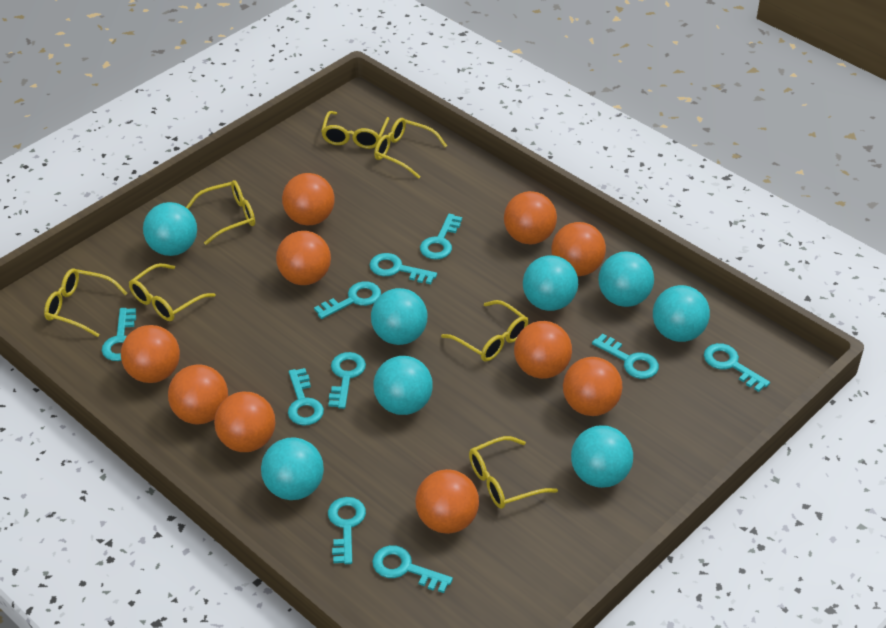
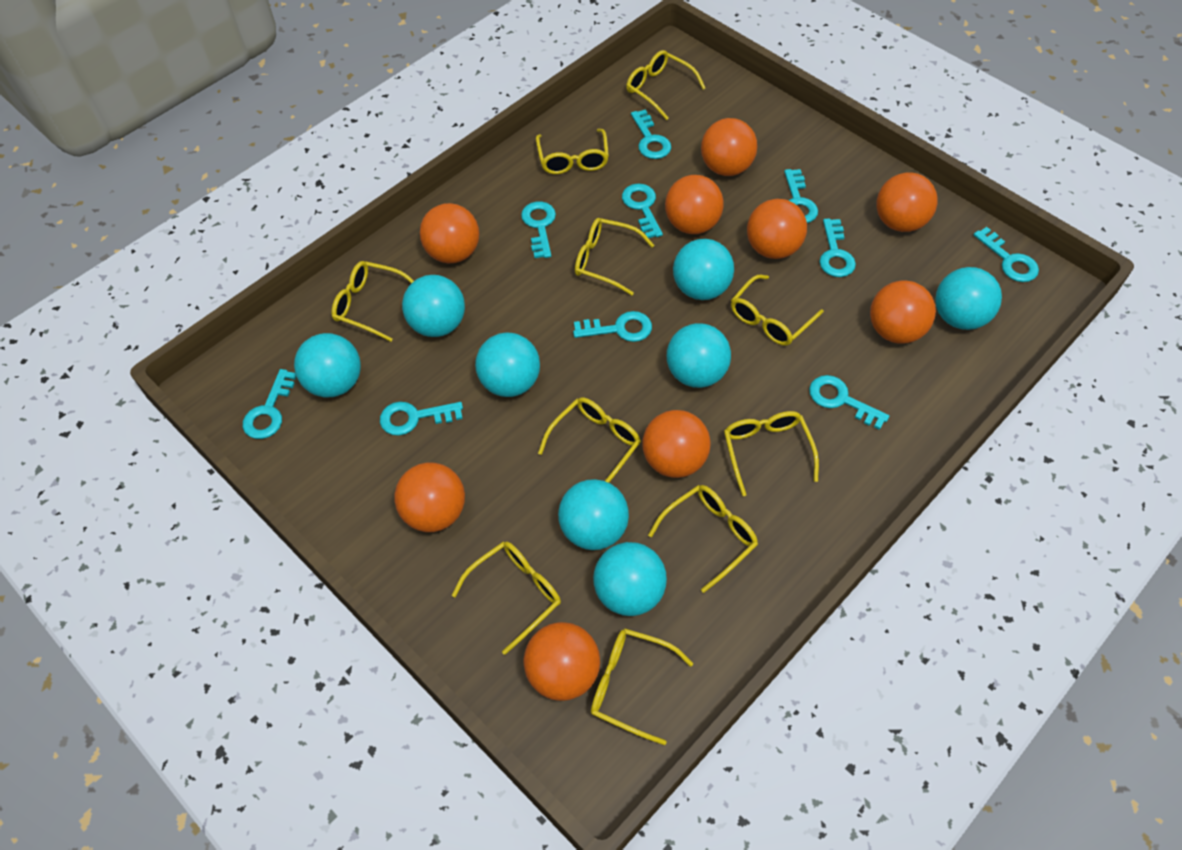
orange ball: [121,325,180,383] [168,364,228,424] [214,391,275,452] [276,231,331,285] [282,173,335,226] [415,469,479,534] [504,191,557,245] [514,321,572,379] [552,222,606,276] [563,357,622,416] = 10 -> [394,463,465,532] [420,203,479,263] [524,622,600,701] [643,410,711,478] [665,175,723,234] [701,118,757,176] [747,199,807,259] [870,280,936,344] [877,172,938,232] = 9
yellow glasses: [44,269,127,337] [129,263,216,321] [186,180,255,245] [321,111,389,149] [374,118,447,179] [441,300,528,362] [469,436,558,509] = 7 -> [332,261,414,342] [452,541,561,655] [536,129,609,174] [538,397,641,483] [575,218,654,295] [591,628,693,745] [626,50,706,120] [648,485,758,593] [724,411,819,496] [731,275,824,346] = 10

